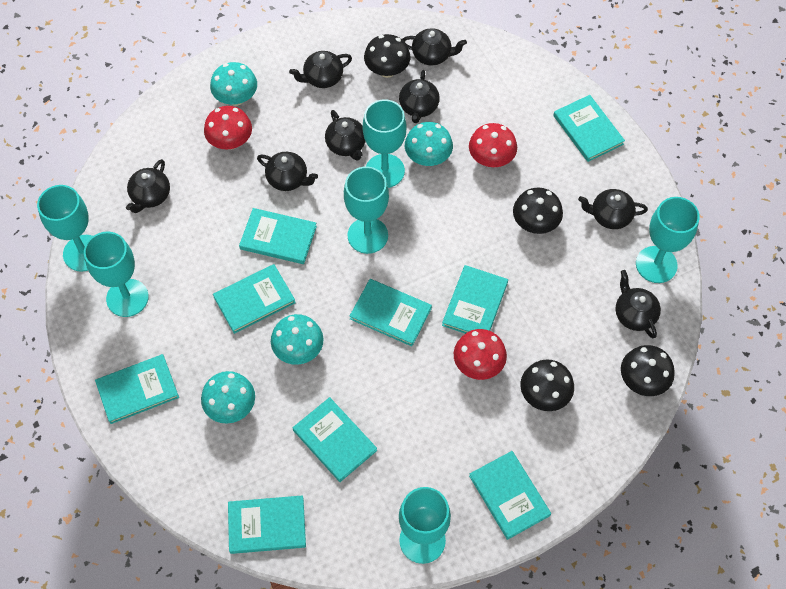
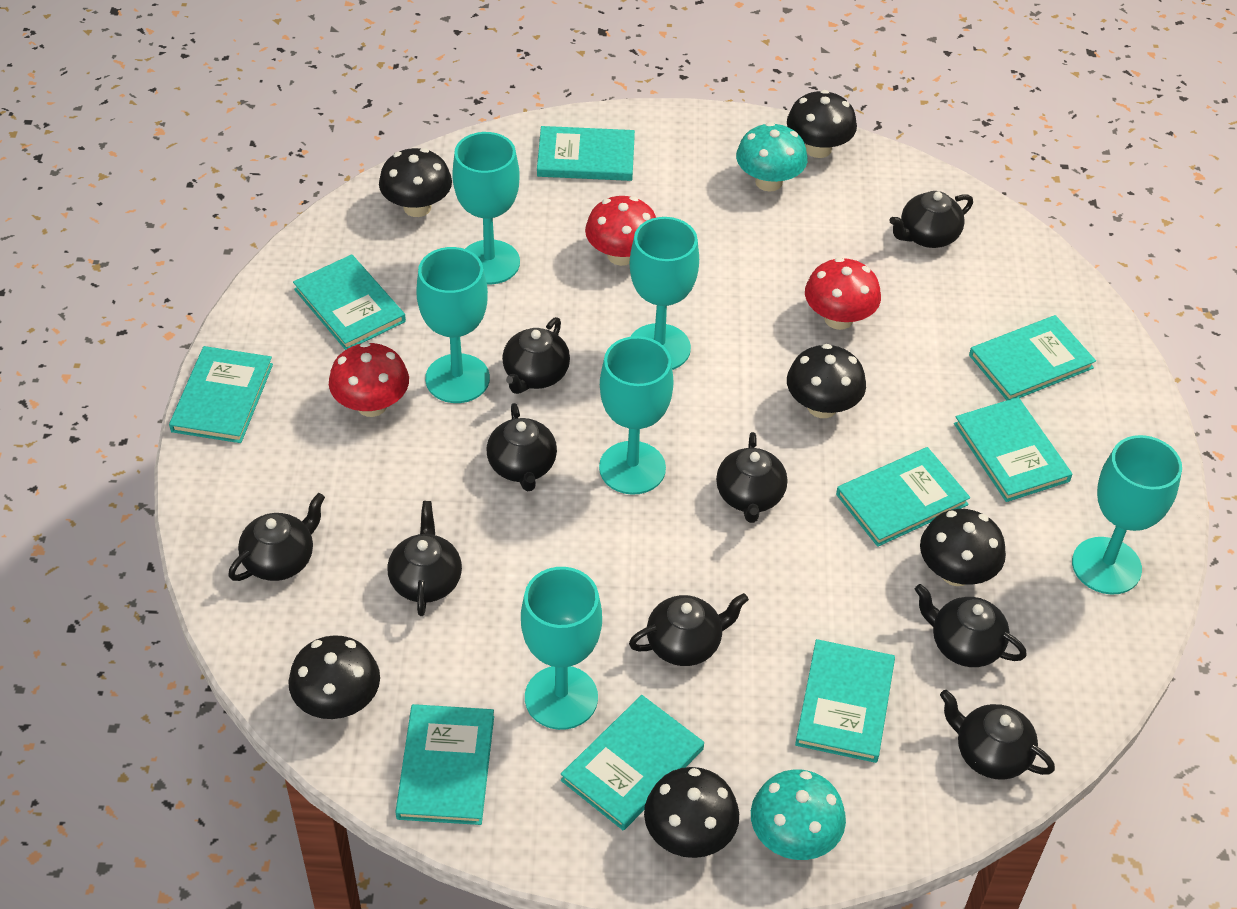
black mushroom: [364,34,411,78] [513,188,563,234] [520,359,574,411] [621,345,675,396] = 4 -> [288,635,380,719] [379,148,452,217] [644,767,739,858] [787,90,857,158] [787,344,866,418] [920,509,1006,586] = 6
black teapot: [126,159,170,213] [257,152,318,191] [289,51,352,88] [325,110,366,161] [399,70,440,123] [402,28,467,66] [578,189,648,229] [615,270,661,338] = 8 -> [228,493,325,581] [387,501,462,616] [487,403,557,491] [502,317,570,394] [629,593,749,666] [716,432,787,523] [890,191,973,248] [915,584,1027,667] [940,690,1055,780] = 9
turquoise mushroom: [201,371,255,424] [210,62,257,106] [271,314,324,365] [405,122,453,166] = 4 -> [736,122,808,192] [751,769,846,860] = 2

